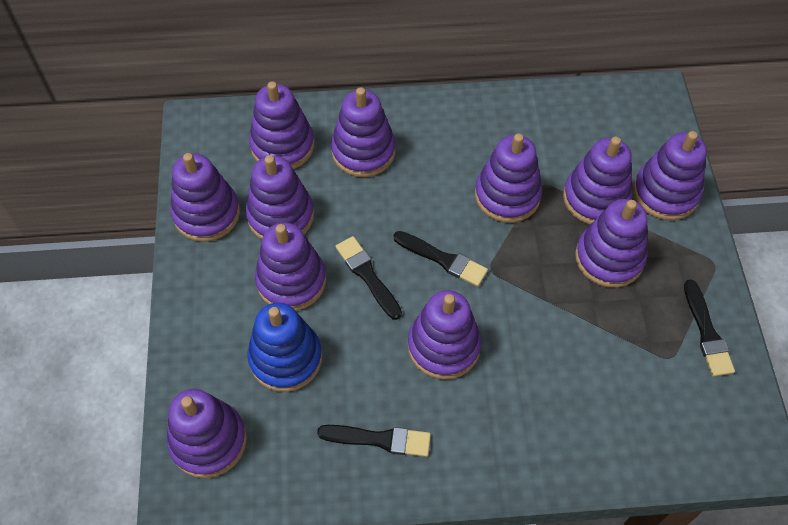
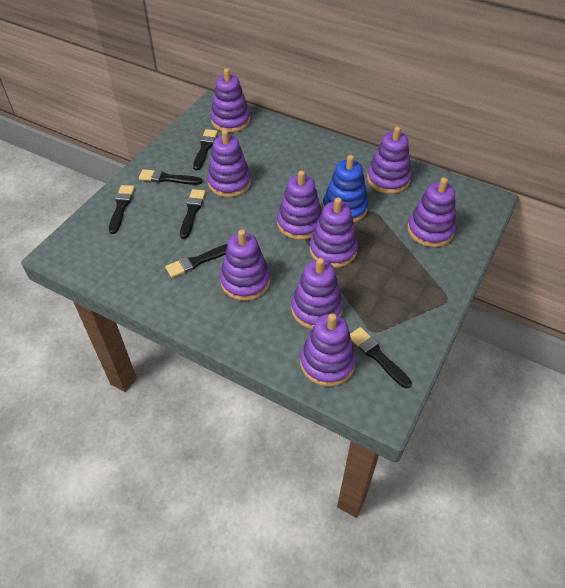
black brush: [317,425,431,457] [335,236,402,320] [393,231,488,287] [684,279,735,377] = 4 -> [109,185,135,234] [139,169,202,185] [165,244,227,278] [180,189,206,239] [193,129,218,170] [350,327,412,388] = 6
purple stacking toy: [167,389,247,478] [170,153,240,242] [245,155,314,239] [249,81,314,169] [255,222,326,311] [331,87,396,177] [408,290,481,380] [475,134,542,223] [563,137,632,225] [575,199,648,288] [633,131,707,220] = 11 -> [207,130,251,197] [211,68,250,133] [220,229,270,301] [277,170,322,240] [291,258,343,329] [300,313,356,386] [310,198,358,268] [367,126,411,194] [407,178,456,247] = 9

